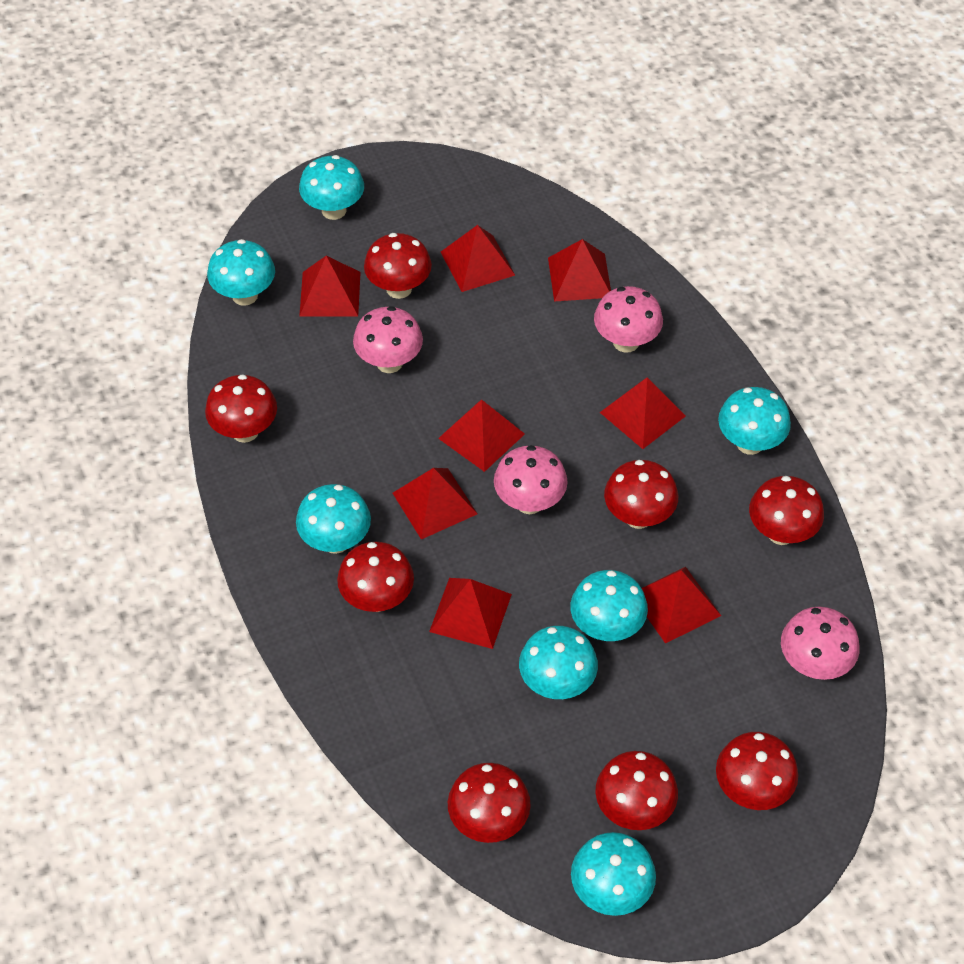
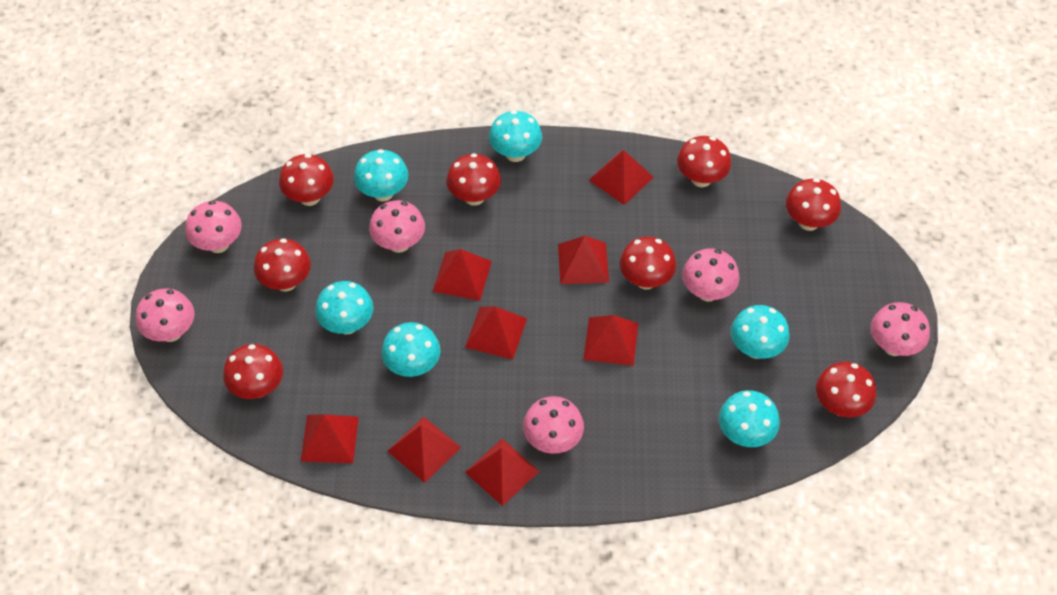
pink mushroom: [353,306,423,373] [494,445,568,514] [594,286,663,353] [781,607,859,680] = 4 -> [136,288,195,342] [185,200,242,253] [369,200,425,253] [523,396,584,454] [682,248,740,301] [871,302,930,356] = 6
turquoise mushroom: [207,239,275,306] [296,484,371,554] [299,155,364,220] [519,626,598,699] [570,570,648,641] [571,832,656,916] [718,387,791,455] = 7 -> [315,281,373,335] [354,149,408,201] [381,322,441,377] [489,110,542,162] [719,390,780,447] [731,305,790,359] = 6

